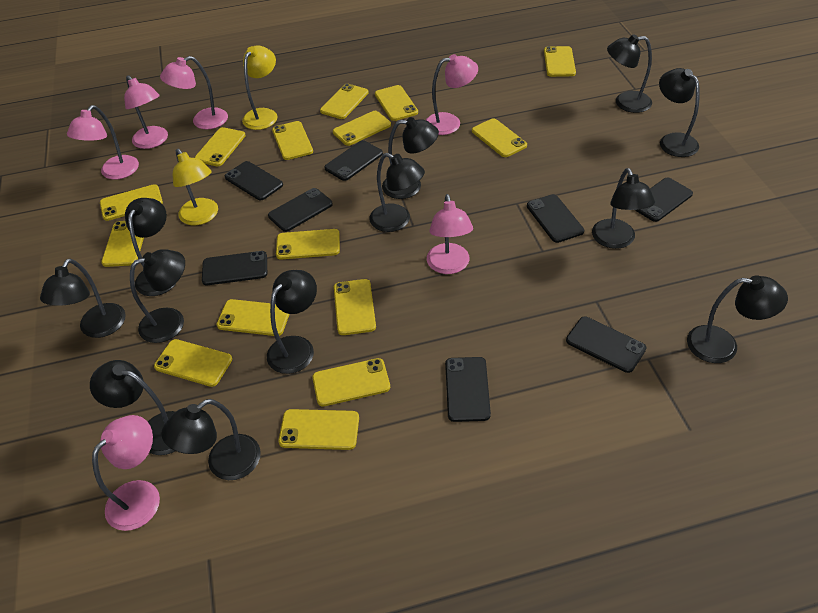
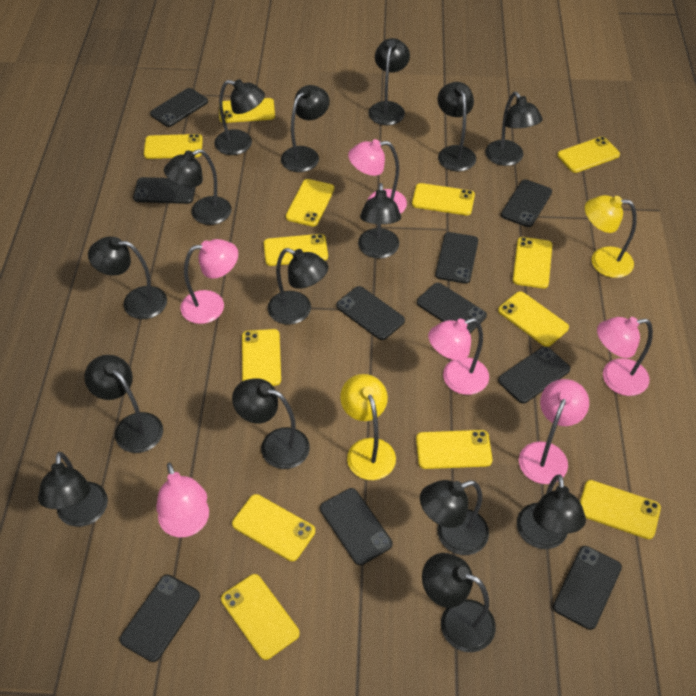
black lamp: [40,258,126,338] [90,360,176,455] [125,198,175,296] [130,249,185,343] [161,399,261,480] [267,270,317,374] [369,153,425,232] [382,117,439,199] [592,168,655,249] [607,34,652,113] [659,68,700,157] [687,275,788,363] = 12 -> [38,452,108,527] [84,355,163,453] [88,237,167,319] [164,149,232,225] [214,79,265,155] [232,378,310,469] [268,248,328,325] [281,85,330,172] [358,183,401,259] [368,38,410,125] [420,480,489,555] [422,553,496,652] [437,82,476,172] [485,92,542,166] [517,474,586,549] = 15
black phone: [202,251,267,285] [225,161,283,200] [268,188,333,232] [324,140,383,181] [445,357,491,422] [527,194,584,243] [566,317,646,373] [635,178,693,222] = 8 -> [120,575,200,662] [133,177,196,204] [150,88,208,127] [320,488,392,565] [336,286,405,340] [417,283,487,334] [435,232,478,284] [498,346,570,404] [501,179,552,227] [553,546,622,630] = 10
yellow phone: [100,184,163,221] [101,221,144,267] [154,339,232,387] [195,127,246,166] [216,299,290,336] [272,121,313,160] [276,229,340,260] [278,409,359,450] [312,358,390,407] [320,83,369,119] [333,111,391,146] [334,279,376,335] [375,85,418,121] [472,118,527,157] [544,46,576,77] = 15 -> [144,134,203,159] [219,98,275,123] [221,574,300,660] [232,494,315,561] [242,329,281,386] [264,234,328,266] [286,179,334,227] [412,183,475,215] [416,430,492,469] [498,291,569,347] [513,237,552,288] [557,137,620,173] [580,480,661,539] = 13

